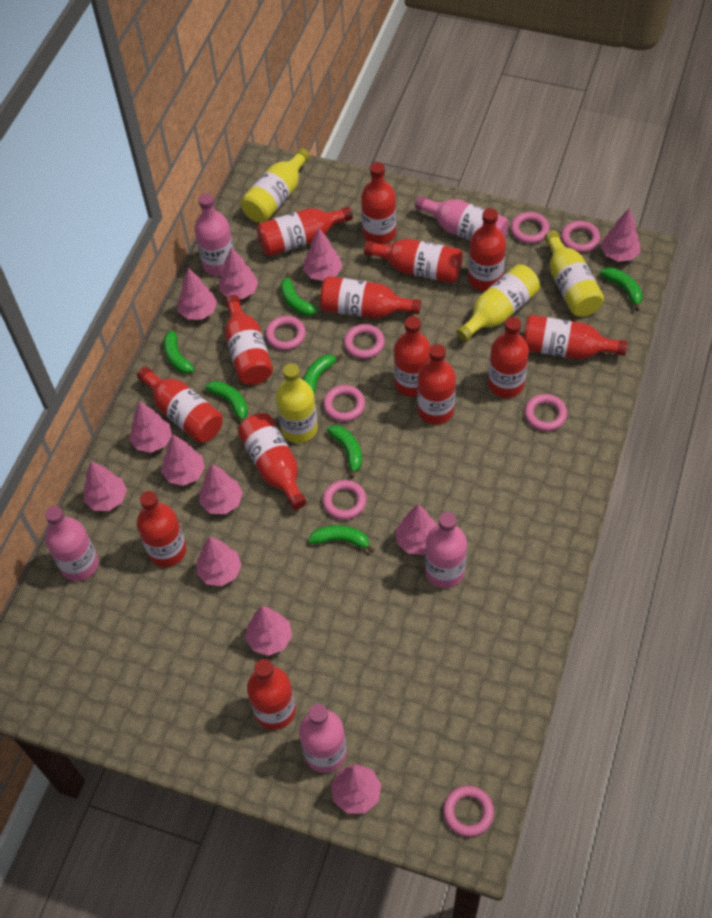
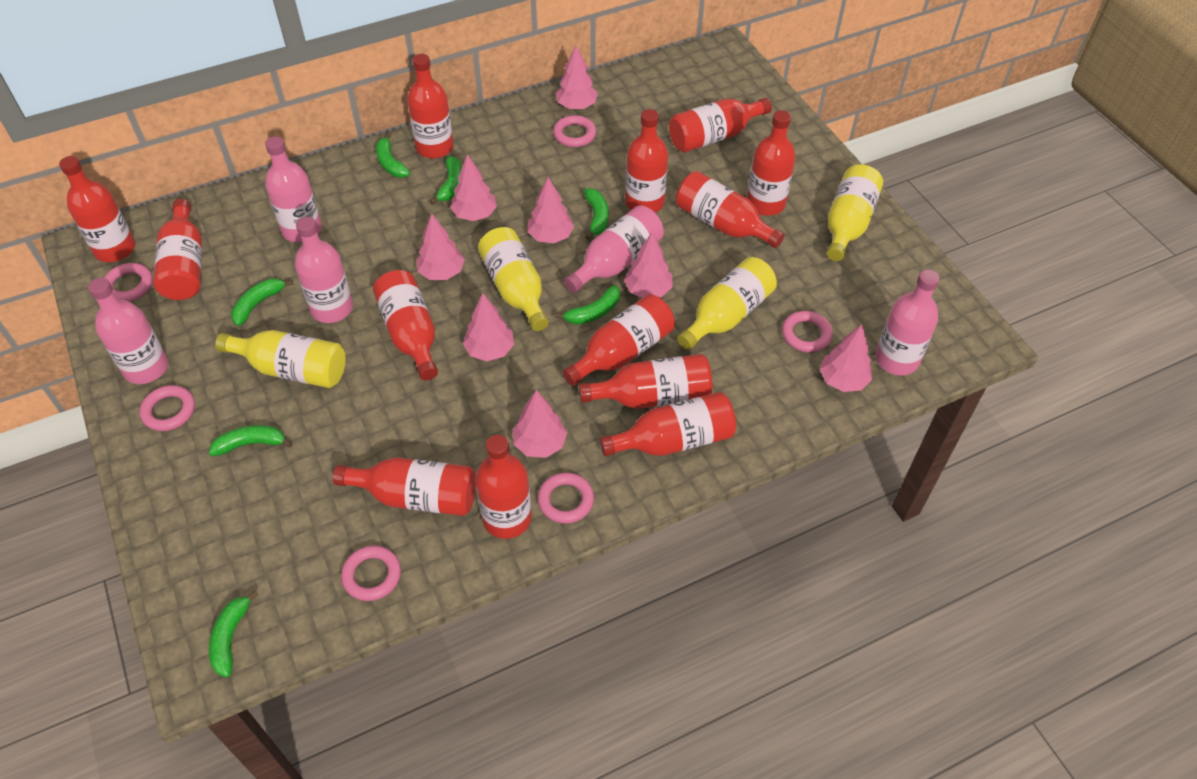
pink ring: [265,316,306,350] [322,480,367,520] [323,385,365,422] [344,324,385,359] [443,786,494,837] [510,212,550,244] [524,394,567,431] [561,221,600,253] = 8 -> [104,263,153,302] [140,385,195,431] [341,545,401,601] [537,473,594,524] [553,115,596,147] [782,311,833,352] = 6
pink tree: [84,461,127,511] [129,401,172,453] [161,434,205,486] [178,268,217,320] [196,536,242,586] [199,464,243,514] [219,247,258,299] [245,606,292,656] [303,228,342,281] [331,764,381,814] [396,504,437,555] [601,208,640,262] = 12 -> [416,214,465,280] [450,154,497,221] [463,293,514,361] [513,390,567,458] [528,177,574,243] [556,46,598,110] [624,232,673,298] [820,324,872,392] = 8
red bottle: [137,366,223,443] [137,491,187,567] [225,295,273,385] [238,413,307,510] [247,659,296,730] [257,206,353,256] [320,276,421,319] [361,162,396,245] [364,239,463,283] [394,316,431,397] [417,344,456,425] [468,208,506,291] [488,317,529,398] [524,315,628,359] = 14 -> [59,156,135,262] [153,199,202,300] [333,457,476,516] [373,270,438,381] [407,54,453,159] [475,435,532,539] [562,294,675,386] [579,354,712,409] [599,392,736,456] [625,109,668,213] [669,98,772,152] [676,171,785,248] [747,110,796,216] = 13

